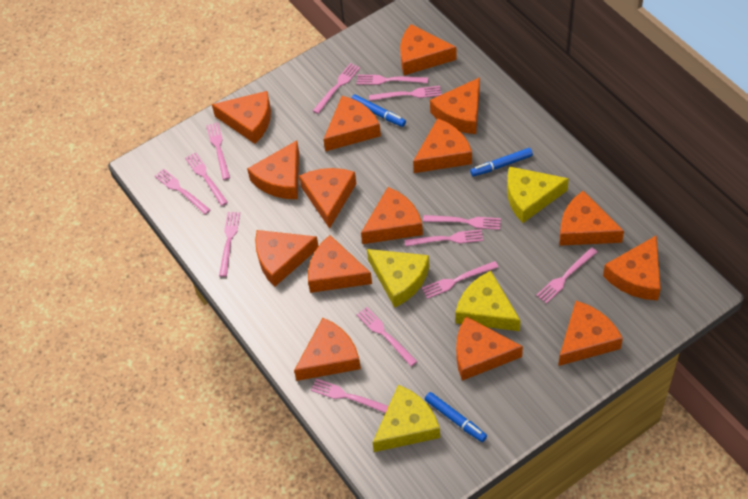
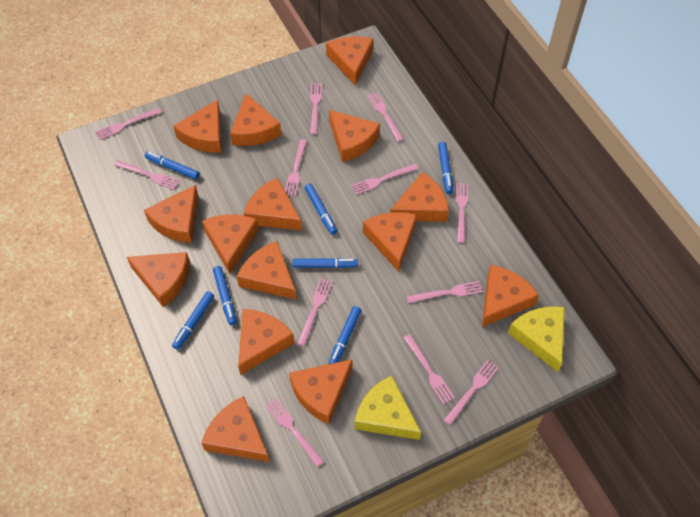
blue marker: [351,94,406,127] [425,392,487,442] [470,148,533,177] = 3 -> [145,151,200,180] [172,291,214,350] [213,266,237,325] [292,258,358,268] [305,184,337,235] [328,306,361,364] [438,142,453,194] = 7
pink fork: [155,169,210,215] [185,152,228,206] [206,122,230,180] [219,212,240,277] [311,379,389,413] [313,63,360,114] [356,307,417,366] [357,75,428,85] [369,86,441,101] [404,229,483,246] [422,261,498,299] [423,215,501,230] [536,247,597,304] = 13 -> [95,108,162,140] [114,160,180,190] [265,398,324,467] [285,139,307,197] [297,278,332,346] [310,83,322,135] [351,164,418,195] [367,92,404,142] [404,334,455,404] [406,281,483,303] [443,360,499,425] [456,183,468,243] = 12
yellow cheese: [367,249,429,308] [373,385,440,452] [455,271,521,331] [507,166,569,223] = 4 -> [354,375,421,440] [508,306,565,372] = 2

